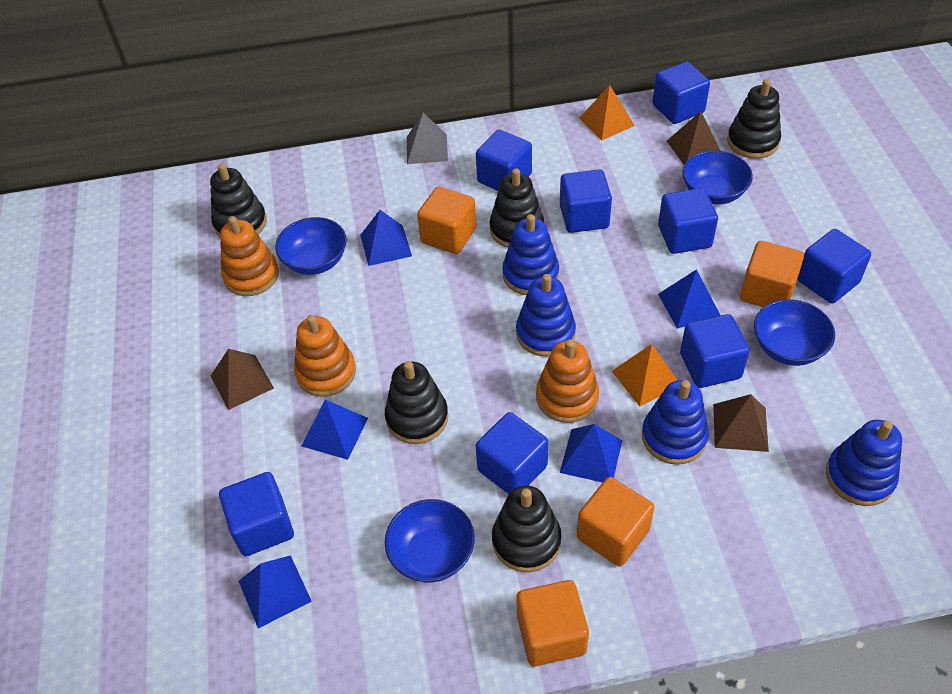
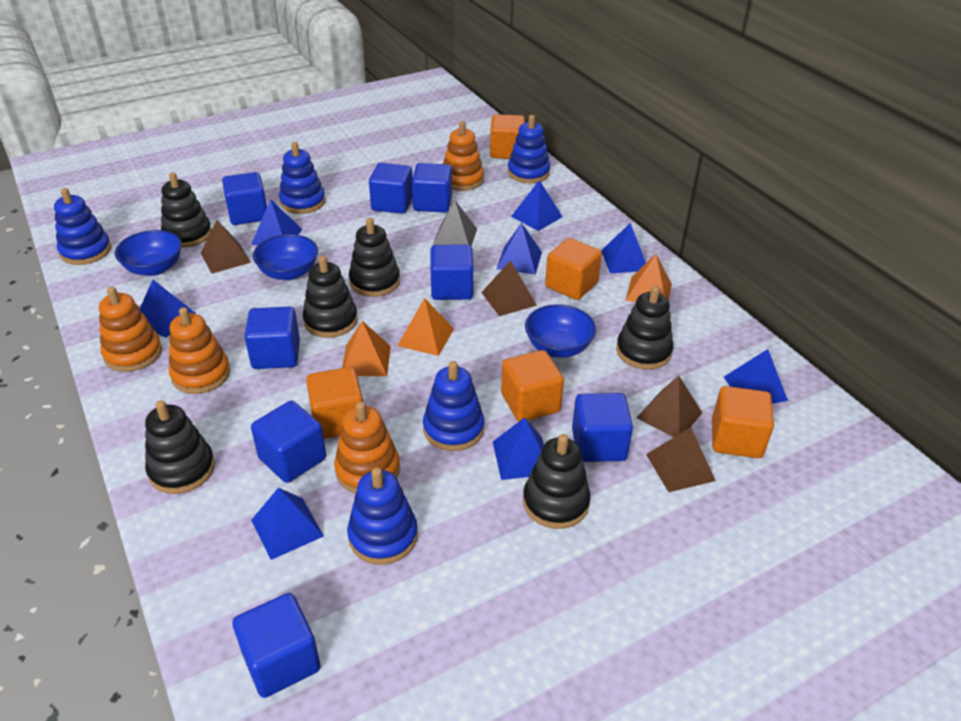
black stacking toy: [210,163,267,237] [385,361,448,444] [489,168,544,248] [492,486,562,572] [727,79,781,159] = 5 -> [145,400,215,494] [161,173,212,248] [303,256,358,338] [349,218,400,297] [523,434,591,529] [616,286,673,370] = 6
blue bowl: [275,217,347,275] [385,499,475,583] [682,150,753,204] [754,299,835,366] = 4 -> [115,230,182,276] [253,234,318,280] [525,304,596,358] = 3
blue pyramid: [238,555,312,629] [301,400,368,460] [360,210,412,266] [560,424,622,483] [658,269,721,329] = 5 -> [140,280,196,338] [251,199,302,245] [251,488,324,560] [493,417,544,480] [497,223,542,275] [511,180,562,231] [601,223,646,273] [724,349,788,404] = 8
blue stacking toy: [502,214,559,295] [516,274,576,357] [642,380,709,465] [826,420,902,506] = 4 -> [54,188,111,265] [279,142,325,214] [347,467,418,565] [423,361,484,451] [508,115,550,183] = 5
brown pyramid: [211,349,274,410] [667,111,720,164] [713,394,769,452] = 3 -> [201,220,251,274] [481,260,537,316] [637,375,702,437] [646,427,716,492] = 4
orange cube: [417,187,477,254] [516,580,589,667] [577,477,655,567] [740,241,804,307] = 4 -> [306,367,363,439] [490,114,525,159] [501,350,564,422] [545,238,602,300] [712,386,774,458] = 5
orange pyramid: [579,85,635,140] [612,344,677,407] = 2 -> [342,321,391,376] [397,298,454,356] [625,254,672,302] = 3
orange stacking toy: [220,216,279,296] [294,315,356,397] [536,339,599,423] = 3 -> [99,287,162,372] [169,307,230,394] [334,401,400,493] [443,121,484,191] = 4

